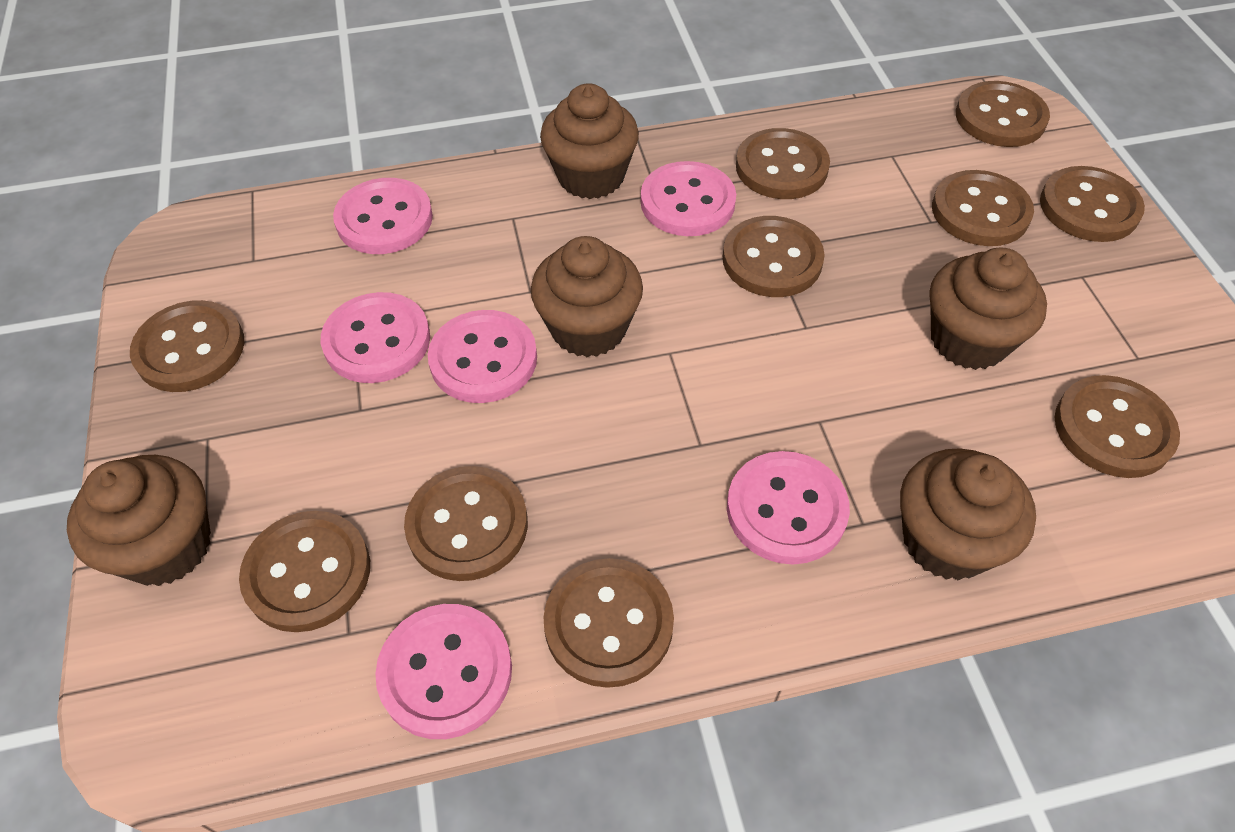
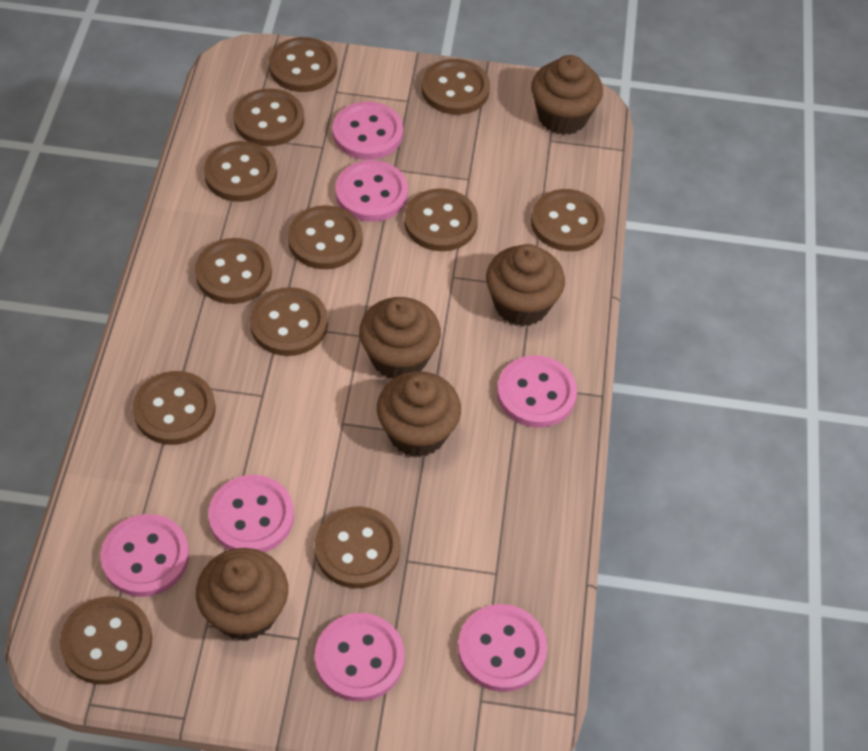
brown button: [130,300,244,392] [239,511,370,632] [404,466,528,581] [544,558,674,688] [723,216,825,297] [736,128,830,199] [932,170,1034,246] [956,81,1050,147] [1040,166,1145,242] [1054,375,1180,478] = 10 -> [60,596,152,684] [133,371,216,445] [195,238,272,304] [204,141,277,202] [234,89,304,146] [250,287,328,356] [269,37,337,92] [288,205,362,269] [315,506,401,589] [404,188,478,251] [421,59,490,115] [531,189,605,251] = 12
pink button: [321,292,430,383] [333,178,433,254] [375,604,512,739] [428,310,537,403] [641,161,736,236] [727,451,850,564] = 6 -> [101,514,189,597] [208,475,294,552] [315,613,404,701] [333,102,403,160] [335,160,408,222] [458,604,547,692] [497,355,577,428] = 7

